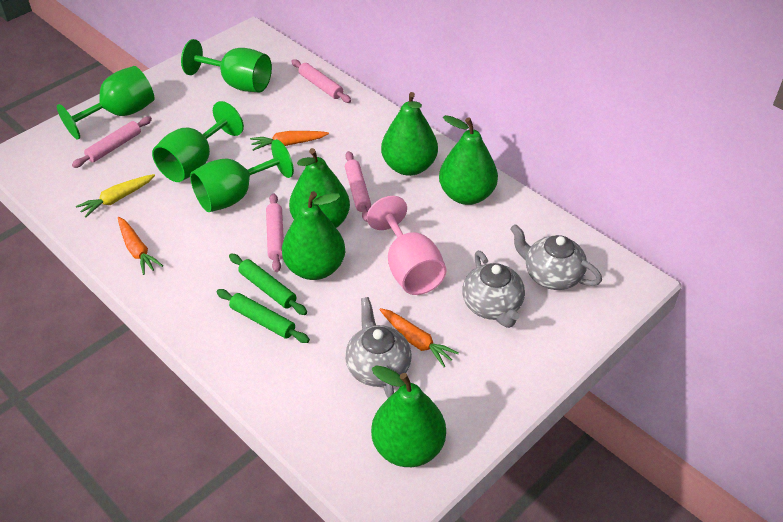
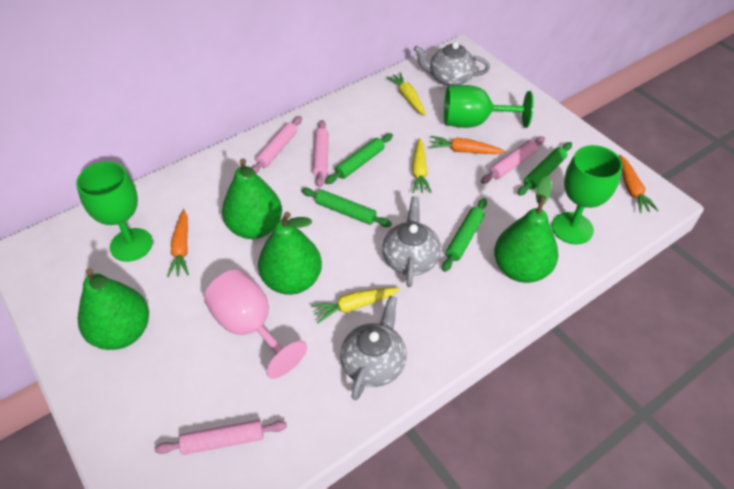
green goblet: [57,66,154,140] [152,101,244,182] [181,39,272,93] [190,139,294,212] = 4 -> [76,162,153,262] [444,85,534,128] [552,145,623,244] = 3
green pear: [282,191,345,280] [289,148,350,228] [371,365,446,467] [381,92,438,176] [439,115,498,205] = 5 -> [78,268,149,350] [222,158,282,239] [258,212,322,295] [494,176,559,283] = 4
green rolling pin: [216,289,310,343] [229,253,307,315] = 2 -> [302,188,392,227] [325,133,393,184] [442,198,487,272] [518,142,572,196] = 4
yellow carrot: [76,174,155,217] = 1 -> [311,287,400,323] [386,72,426,116] [412,138,432,193] = 3

